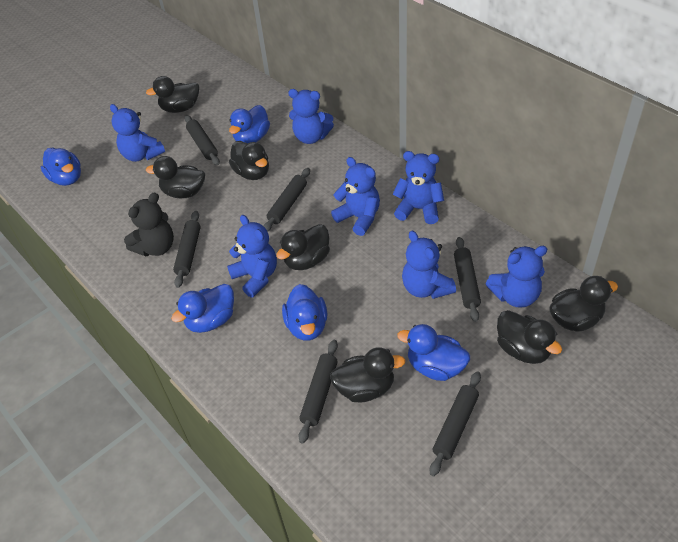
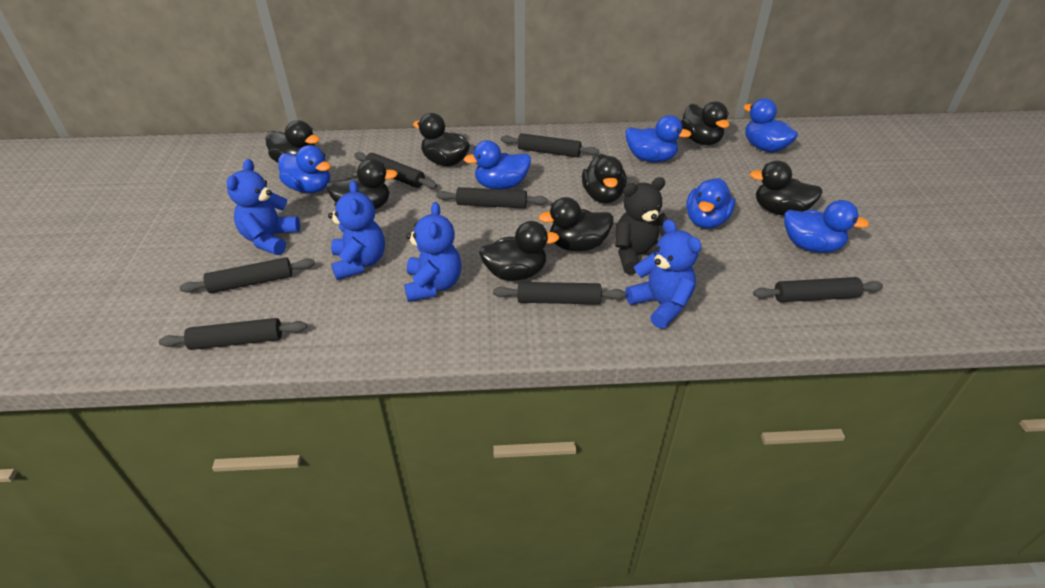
black duck: [146,76,199,113] [146,156,205,198] [229,141,269,180] [276,224,330,270] [330,347,405,402] [497,310,562,364] [549,276,618,332] = 7 -> [265,120,319,162] [326,159,398,210] [413,113,470,166] [479,221,559,281] [539,197,613,251] [582,154,627,203] [681,102,729,145] [750,161,823,216] = 8
black rolling pin: [173,211,201,288] [185,115,220,165] [263,168,310,232] [298,340,338,444] [430,371,481,476] [454,237,481,322] = 6 -> [159,318,307,350] [179,257,315,293] [354,152,437,189] [436,187,547,208] [493,282,626,304] [501,133,599,157] [753,277,883,302] = 7
blue duck: [41,148,81,186] [171,284,234,333] [229,105,270,144] [282,284,328,341] [397,324,470,381] = 5 -> [278,145,331,193] [464,140,531,189] [626,115,692,162] [686,178,735,229] [743,98,798,153] [784,200,869,253] = 6
blue teddy bear: [110,104,165,162] [227,215,277,297] [288,89,334,144] [331,157,380,236] [393,151,444,224] [402,231,456,299] [486,246,547,308] = 7 -> [227,159,300,255] [328,181,385,280] [404,202,462,302] [625,219,701,329] = 4

